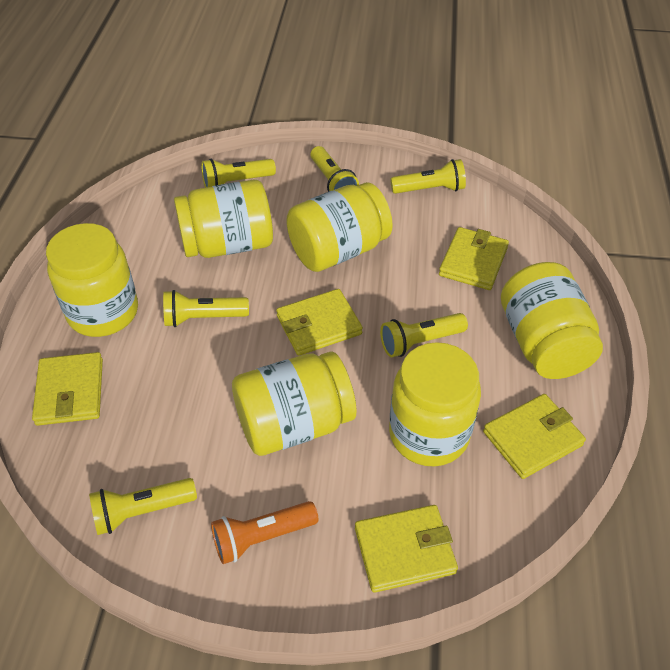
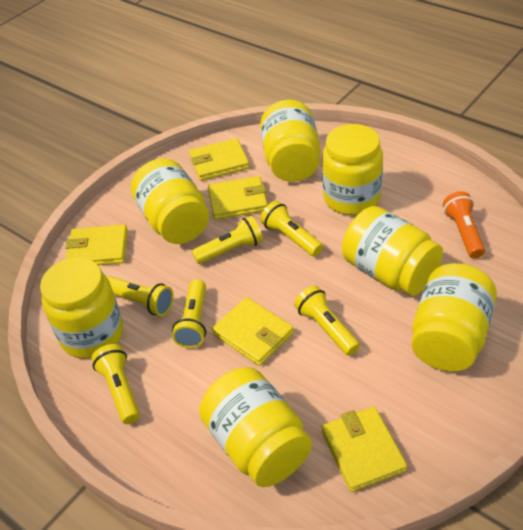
yellow jar: [46,223,138,337] [174,180,273,258] [232,351,357,456] [286,182,393,272] [389,342,481,467] [501,262,603,379] = 6 -> [40,257,123,359] [131,158,209,244] [199,367,312,487] [260,100,320,182] [322,124,383,215] [342,206,443,296] [411,263,497,372] = 7

